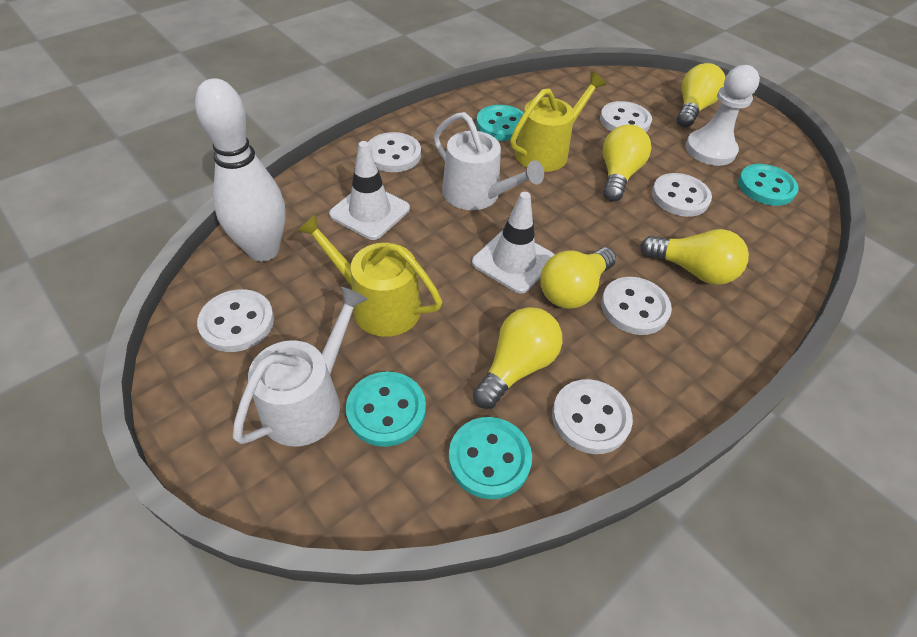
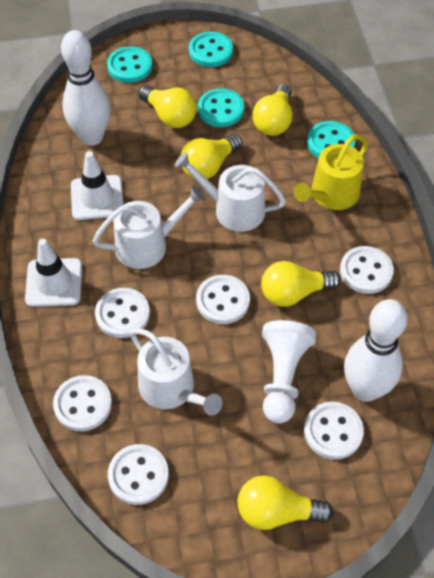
white bowling pin: [195,78,285,262] = 1 -> [61,30,110,146] [344,299,407,402] = 2
white watering can: [233,287,368,447] [433,112,544,210] = 2 -> [93,185,206,269] [130,329,222,416] [174,152,286,232] = 3
yellow watering can: [297,213,442,337] [510,72,606,172] = 2 -> [293,134,368,210] = 1

